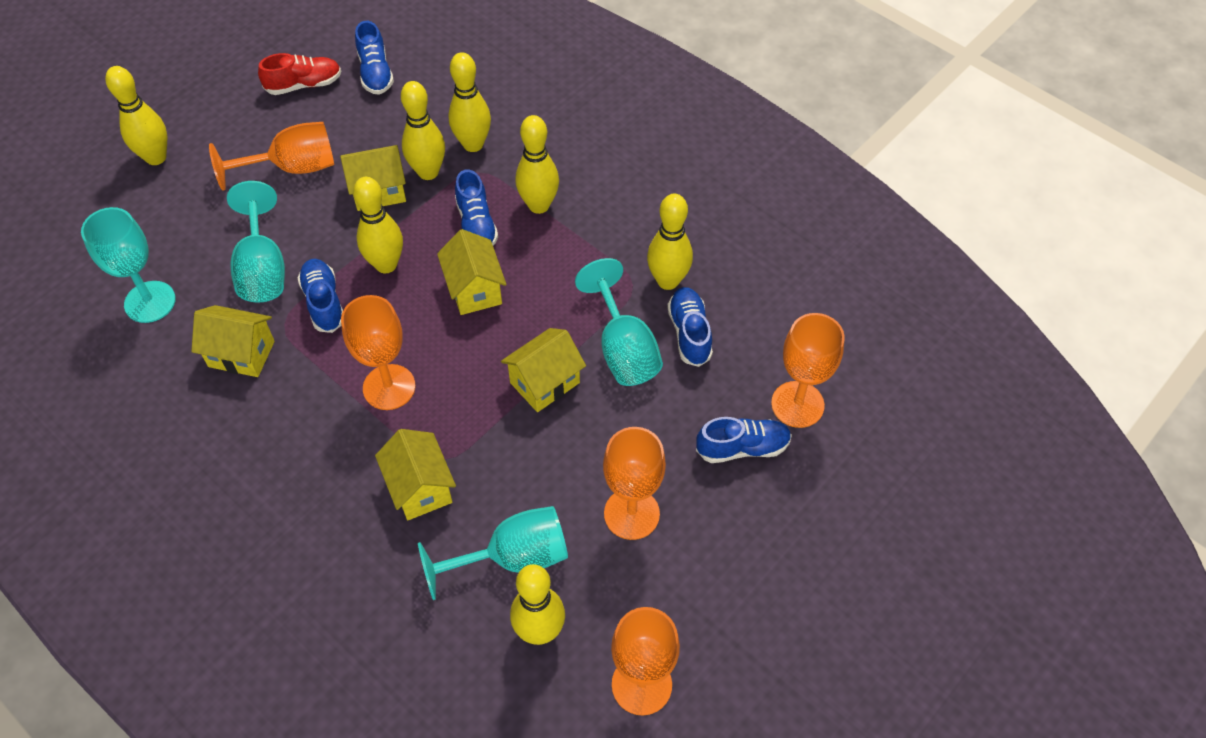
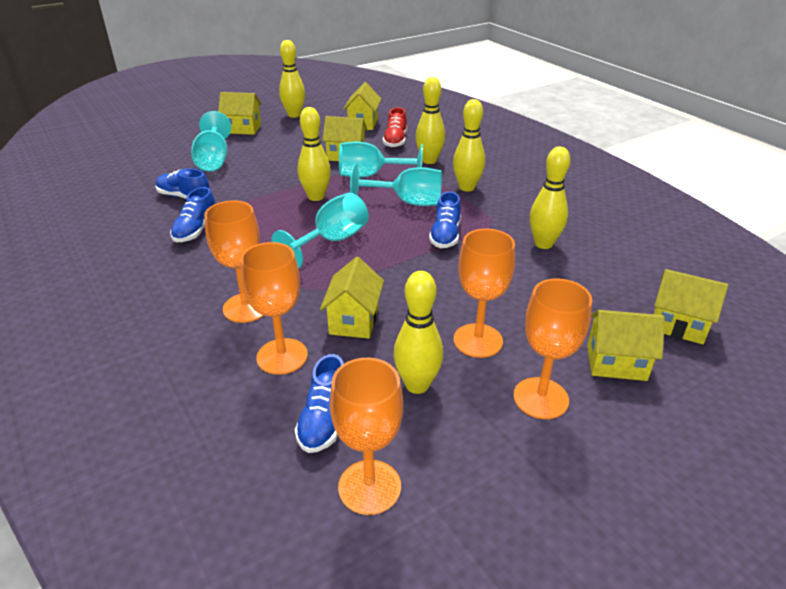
blue shoe: [297,259,343,333] [355,21,394,95] [455,169,498,246] [667,287,713,367] [696,417,792,463] = 5 -> [156,169,210,199] [170,187,215,242] [295,354,344,453] [429,191,461,248] = 4
yellow bowling pin: [105,66,167,165] [353,177,403,273] [401,81,445,180] [448,52,491,152] [510,564,565,645] [515,115,559,214] [647,194,693,290] = 7 -> [279,40,305,118] [298,107,331,201] [394,271,443,394] [416,77,445,164] [453,99,485,191] [530,147,570,249] = 6
yellow house: [191,305,275,377] [340,145,406,211] [375,429,456,520] [437,229,507,315] [501,328,586,412] = 5 -> [218,92,261,135] [320,257,384,339] [322,116,367,161] [343,82,381,130] [587,310,665,381] [654,269,728,344] = 6

